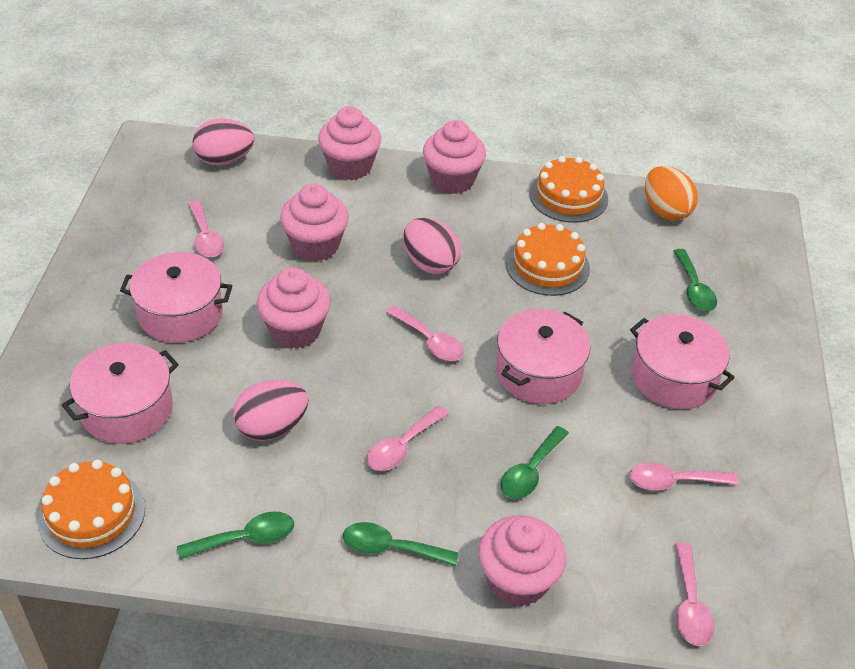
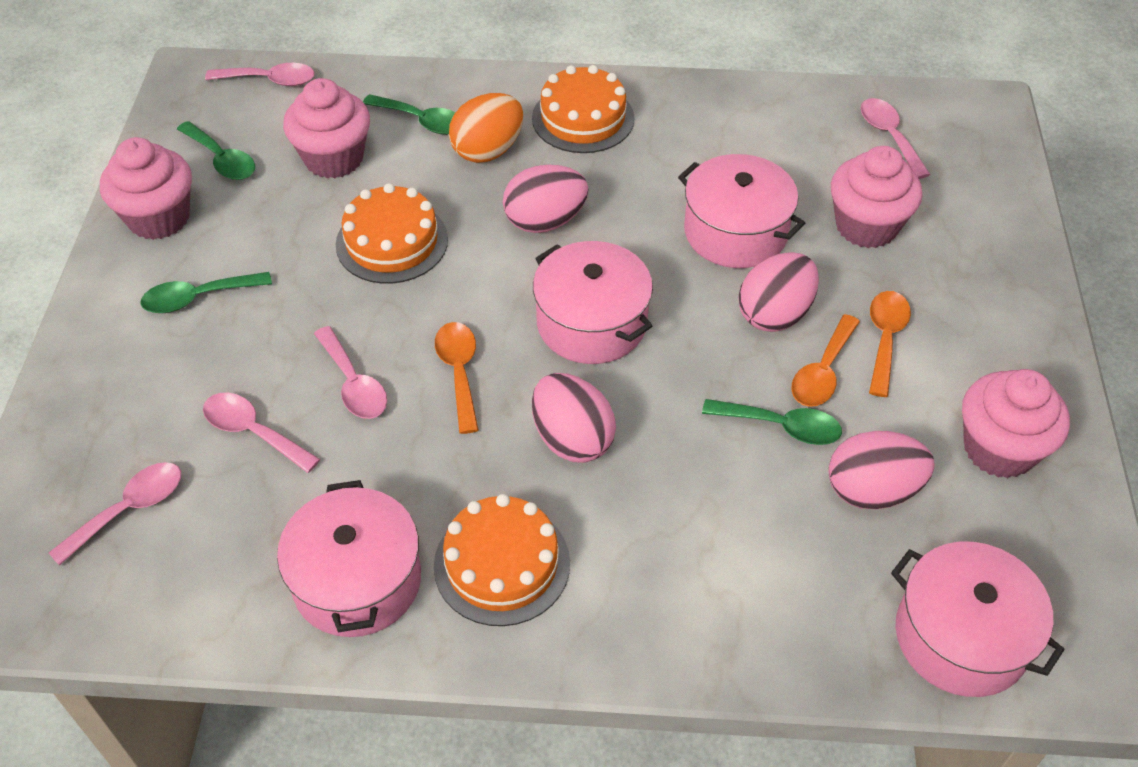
orange spoon: none = 0 -> [435,322,479,434] [791,314,860,407] [869,291,911,397] = 3
pink cupcake: [257,267,331,349] [280,184,349,261] [318,106,381,180] [423,120,486,194] [478,515,566,607] = 5 -> [100,137,192,240] [283,78,370,178] [831,146,922,248] [962,369,1070,478] = 4
pink egg: [192,119,254,165] [233,380,309,441] [403,218,461,275] = 3 -> [503,165,588,233] [532,373,616,463] [738,252,819,332] [828,431,935,509] = 4

